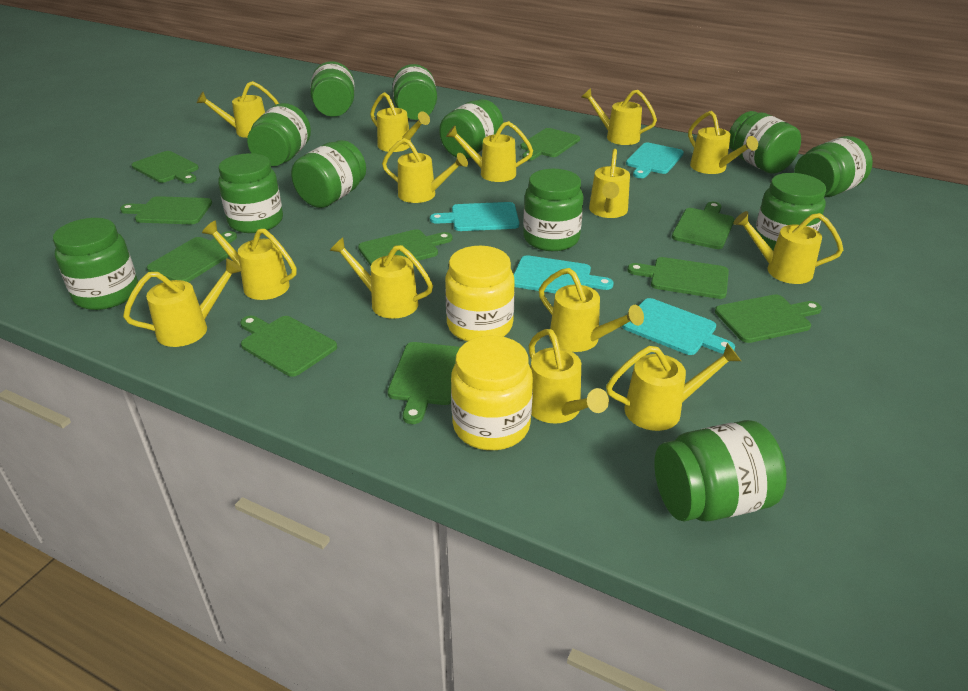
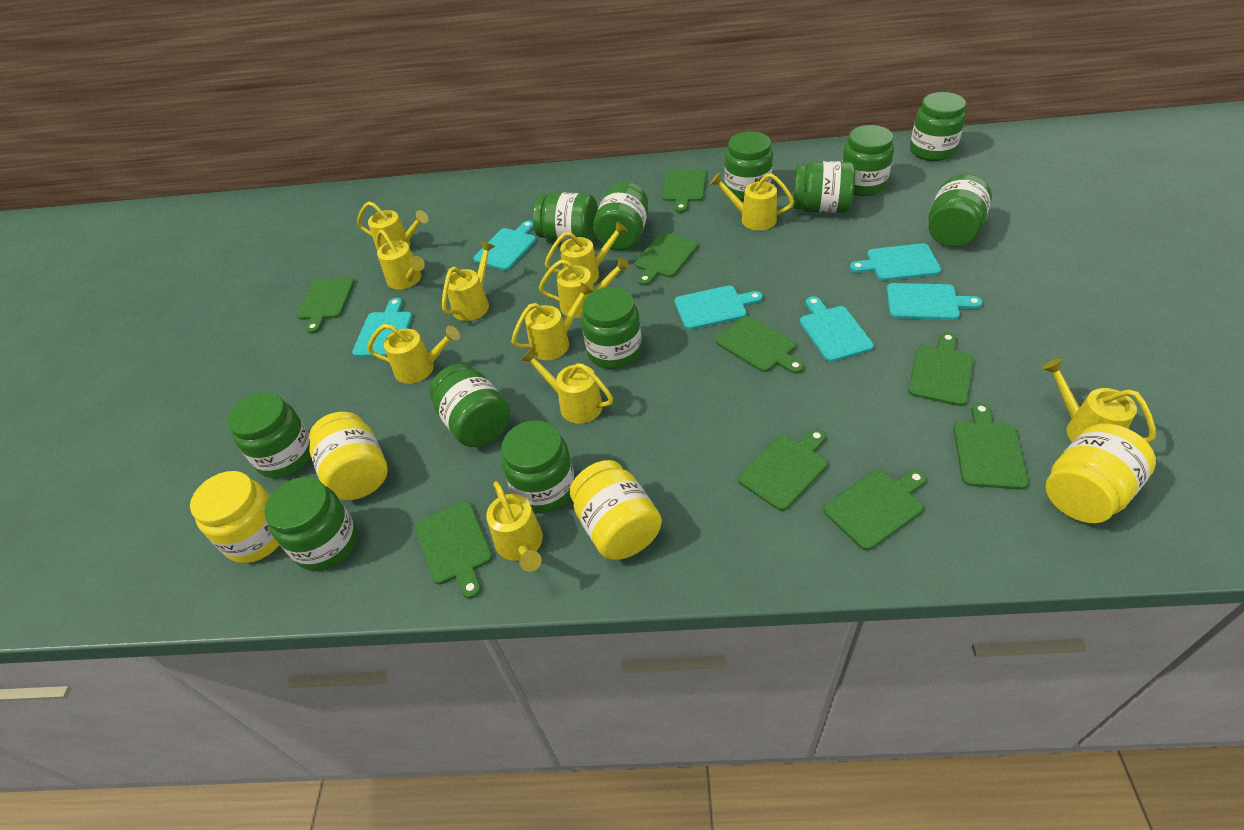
green cutting board: [120,196,212,224] [132,151,199,183] [147,231,237,282] [240,316,337,377] [358,229,452,266] [388,342,460,424] [521,128,580,160] [627,257,729,299] [672,202,734,249] [715,294,822,343] = 10 -> [297,278,355,334] [414,501,492,599] [635,233,698,286] [662,169,706,213] [716,316,804,374] [738,429,828,511] [823,470,926,551] [908,332,974,406] [953,403,1029,490] = 9
turquoise cutting board: [430,202,519,231] [514,255,613,293] [622,298,735,355] [626,142,684,178] = 4 -> [352,298,413,357] [473,221,536,271] [674,285,763,330] [800,296,874,362] [850,243,941,281] [887,283,982,320] = 6
yellow jar: [445,246,515,342] [451,336,533,450] = 2 -> [190,471,280,563] [309,412,388,500] [570,460,662,560] [1045,423,1156,523] = 4
yellow watering can: [123,259,243,347] [197,81,279,138] [202,220,297,300] [330,238,433,319] [370,92,430,152] [382,138,468,203] [446,121,533,182] [529,329,609,424] [539,268,644,352] [581,88,657,145] [589,149,630,218] [606,343,741,431] [688,111,758,174] [733,211,843,284] = 14 -> [357,201,428,251] [368,324,460,384] [376,229,425,290] [442,241,495,321] [486,481,543,572] [511,283,593,360] [521,348,613,424] [539,256,630,318] [544,221,628,284] [710,173,794,230] [1042,358,1156,443] = 11

